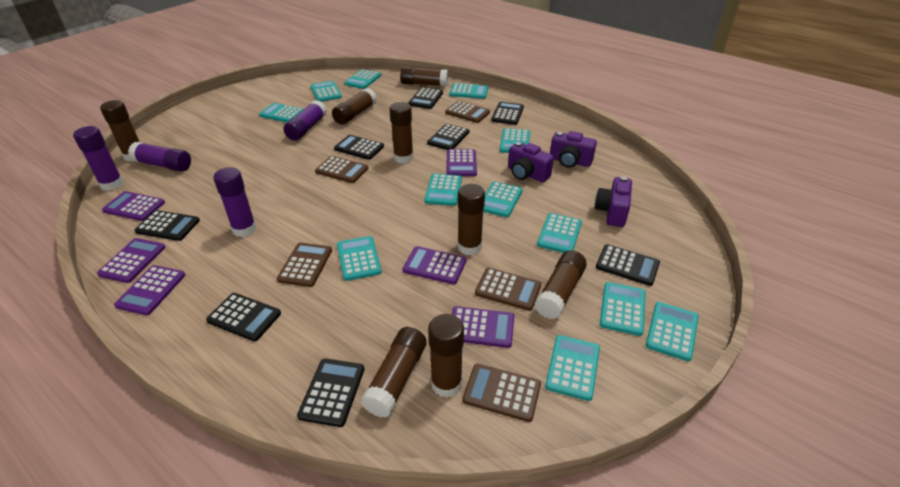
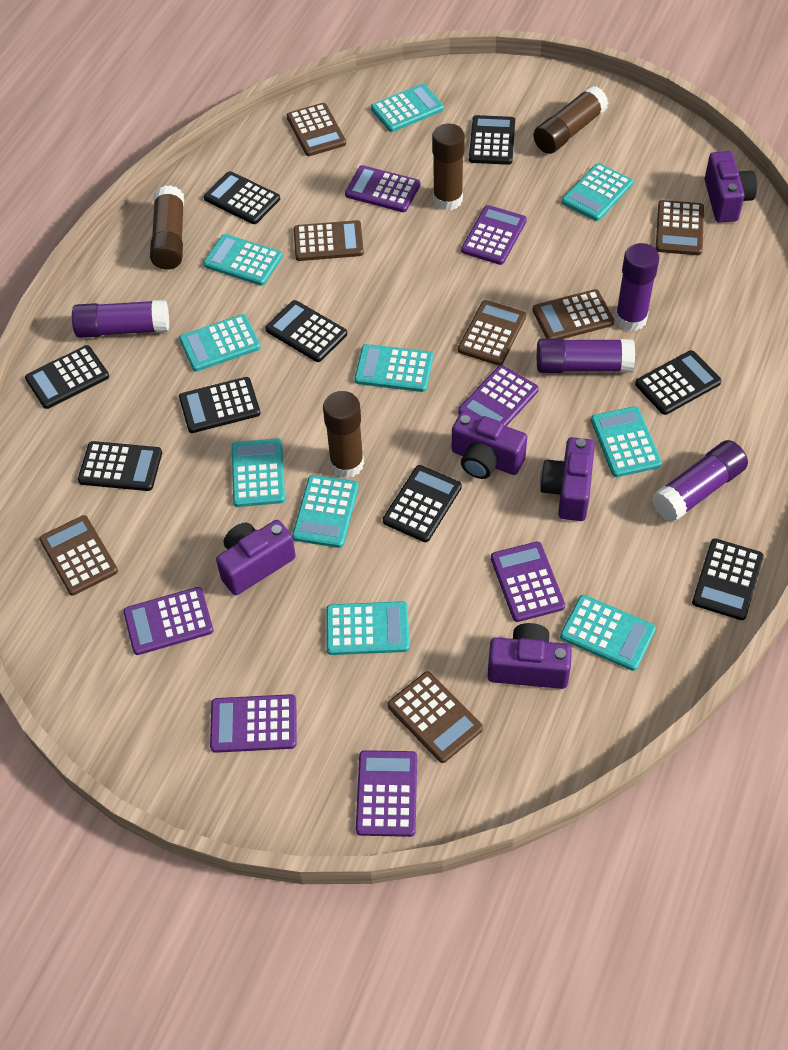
black calculator: [135,210,200,241] [206,293,281,342] [297,358,364,427] [334,135,384,160] [408,87,443,109] [427,124,470,150] [491,102,524,125] [596,244,660,286] = 8 -> [25,345,109,409] [78,441,162,491] [179,377,261,433] [204,171,280,224] [265,300,347,362] [383,465,462,542] [469,115,515,165] [635,350,722,415] [692,538,764,620] = 9
brown calculator: [277,242,332,287] [315,156,368,183] [445,101,490,123] [463,364,541,422] [475,268,541,311] = 5 -> [39,515,118,596] [287,103,346,156] [294,220,364,261] [387,671,483,763] [458,300,526,366] [533,289,614,339] [656,200,704,255] = 7
brown glue stick: [100,100,139,161] [332,88,377,125] [361,327,427,418] [389,102,413,164] [400,67,449,87] [428,314,464,398] [458,184,485,255] [535,250,587,319] = 8 -> [150,185,184,270] [323,391,364,478] [432,124,465,211] [533,85,609,154] = 4
purple calculator: [97,238,165,283] [102,191,165,221] [114,265,185,315] [403,246,466,284] [446,149,477,176] [452,306,514,348] = 6 -> [123,587,214,655] [210,694,297,753] [345,165,421,212] [356,750,417,837] [458,365,539,426] [461,205,527,265] [491,542,565,622] = 7
purple camera: [508,142,554,183] [550,131,597,168] [595,177,632,227] = 3 -> [216,520,296,595] [452,411,527,479] [488,623,572,689] [540,437,595,521] [705,151,757,223] = 5
turquoise calculator: [259,103,304,122] [310,81,342,102] [337,236,382,281] [344,69,381,89] [424,174,462,206] [449,83,488,99] [483,181,523,217] [500,128,530,153] [537,213,582,253] [545,335,600,401] [600,282,646,336] [646,302,699,361] = 12 -> [179,314,261,371] [203,234,283,286] [232,438,285,507] [292,475,359,548] [326,601,409,655] [355,344,433,392] [371,84,444,132] [560,595,656,671] [562,163,633,221] [591,406,662,477] = 10

